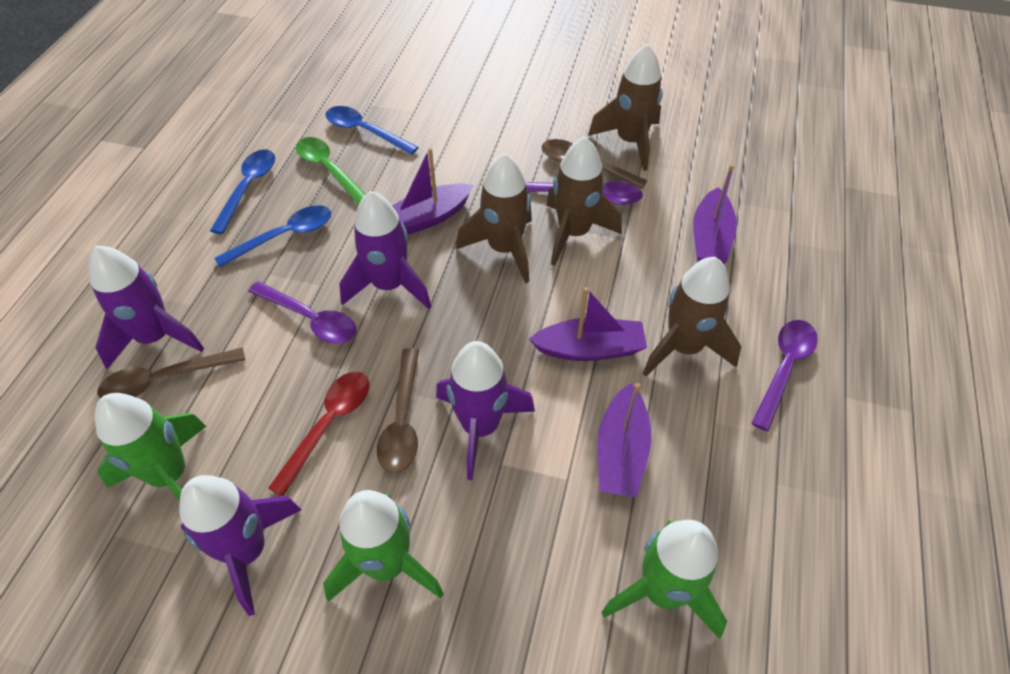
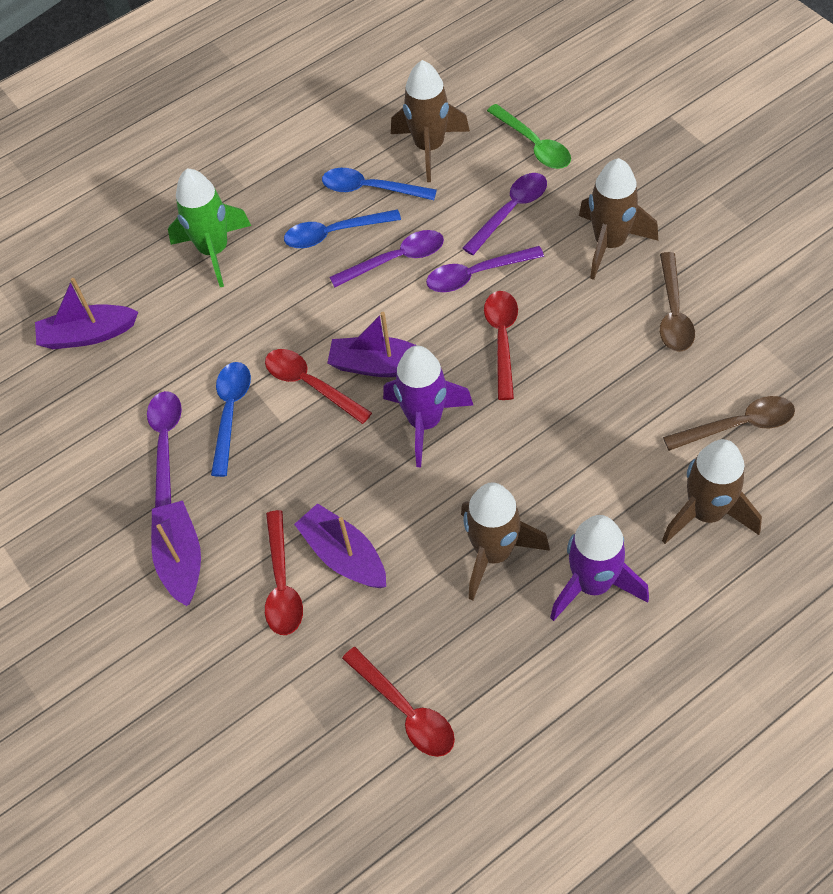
brown spoon: [97,347,245,398] [377,348,419,473] [542,139,647,189] = 3 -> [660,252,695,352] [663,396,795,451] = 2
green rocket: [94,393,206,501] [323,490,444,602] [601,520,727,639] = 3 -> [168,169,251,287] = 1
purple rocket: [88,246,204,369] [179,475,301,616] [339,191,431,309] [436,341,535,480] = 4 -> [383,345,473,467] [550,515,649,621] = 2
purple spoon: [248,281,356,344] [526,181,643,205] [751,320,818,431] = 3 -> [147,391,182,508] [330,230,444,287] [426,246,544,292] [462,173,547,255] = 4
red spoon: [268,372,369,496] = 1 -> [265,349,372,424] [265,510,303,635] [342,647,455,757] [484,291,518,400] = 4

